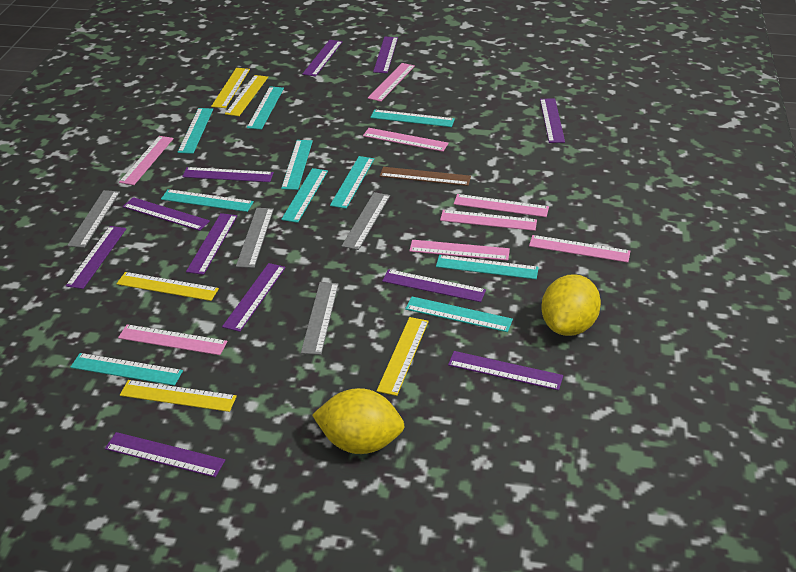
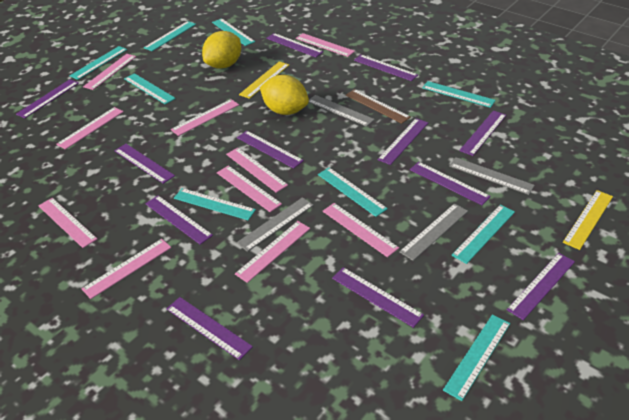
pink ruler: [118,324,228,355] [119,136,174,185] [363,128,448,152] [368,63,415,102] [409,240,510,261] [440,210,537,231] [454,194,549,217] [529,235,630,263] = 8 -> [38,198,97,248] [56,107,124,150] [82,239,171,299] [83,54,136,90] [171,99,239,136] [217,165,282,212] [226,148,288,193] [235,221,310,283] [296,33,355,57] [323,203,399,257] = 10
purple ruler: [66,226,126,289] [105,432,225,477] [123,197,210,231] [182,167,274,182] [186,213,237,275] [222,263,286,332] [302,40,342,77] [373,37,398,73] [382,269,486,302] [448,351,563,390] [540,99,565,143] = 11 -> [16,79,79,118] [114,144,175,184] [145,196,213,245] [166,297,253,360] [237,131,304,169] [266,33,323,57] [332,267,424,328] [354,55,418,81] [377,118,428,165] [410,162,491,205] [459,111,506,156] [507,253,575,320] = 12
turquoise ruler: [70,353,183,386] [161,189,254,212] [178,108,213,154] [247,86,284,129] [281,140,313,190] [281,168,328,223] [330,156,374,209] [370,109,455,127] [405,297,513,332] [436,255,539,279] = 10 -> [70,46,127,80] [124,73,176,104] [144,21,196,51] [174,188,256,220] [212,18,255,46] [318,167,388,217] [422,81,496,108] [443,314,510,401] [452,204,515,264] = 9
yellow ruler: [117,272,219,301] [120,380,237,412] [211,68,250,108] [225,75,268,116] [377,317,429,396] = 5 -> [239,61,289,99] [563,190,613,250] = 2

